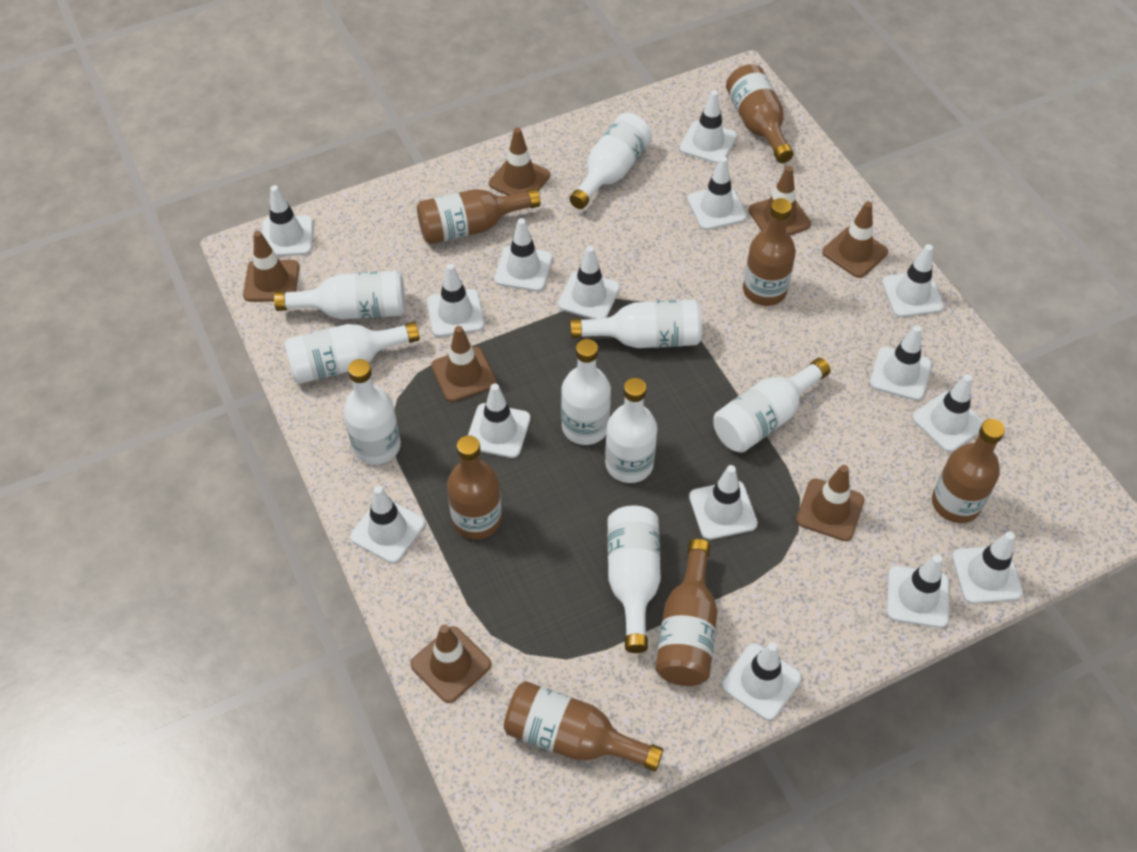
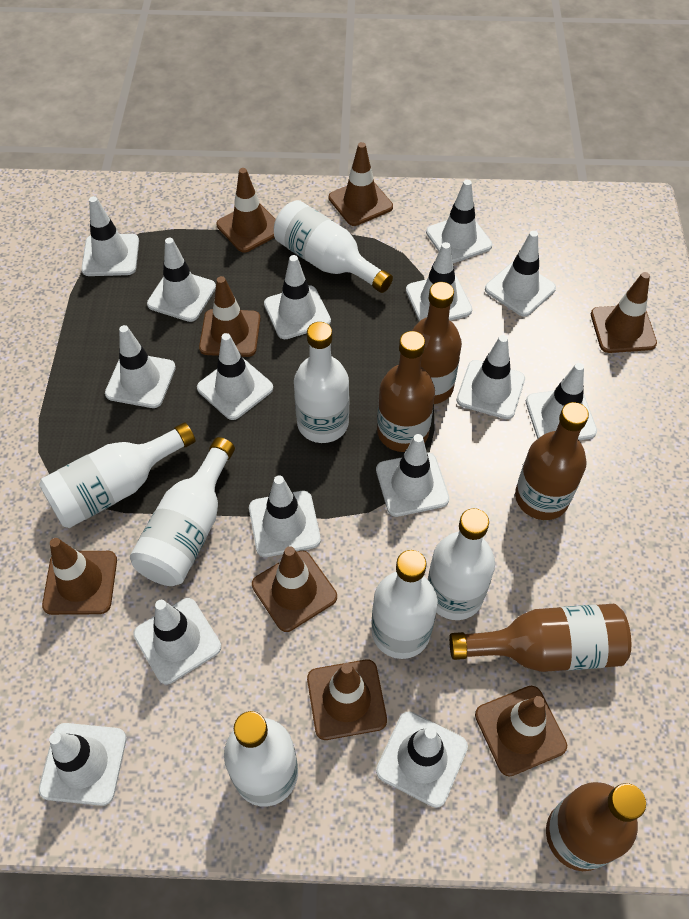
brown bottle: [417,189,541,244] [447,435,502,540] [504,681,663,771] [655,539,717,686] [726,64,793,163] [743,198,796,306] [932,419,1005,523] = 7 -> [377,331,435,452] [412,282,462,404] [449,604,631,672] [515,402,589,520] [546,782,646,871] = 5
brown traffic cone: [243,231,299,302] [411,624,491,703] [431,326,497,402] [489,128,550,196] [749,166,811,235] [796,465,864,541] [822,201,888,278] = 7 -> [42,538,117,615] [199,276,261,357] [216,168,276,252] [252,546,337,632] [307,660,387,740] [329,142,393,226] [475,686,567,777] [591,272,657,353] = 8
white bottle: [274,270,405,320] [284,322,420,384] [343,359,401,465] [561,339,611,445] [569,113,652,209] [570,299,702,348] [605,378,657,483] [607,506,661,653] [713,358,831,453] = 9 -> [39,422,196,528] [130,437,235,586] [224,711,298,807] [274,200,393,293] [294,322,349,443] [371,550,438,659] [428,508,495,620] = 7

